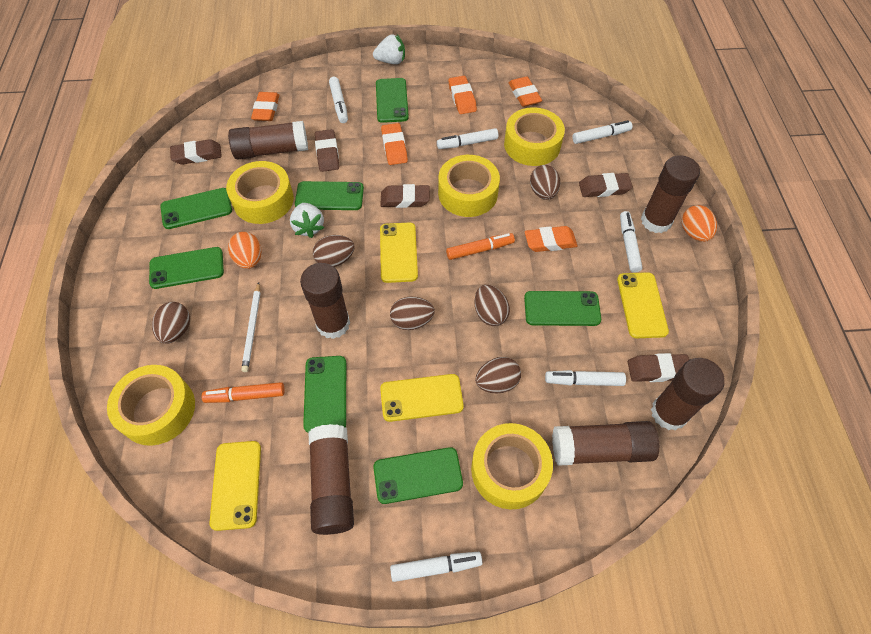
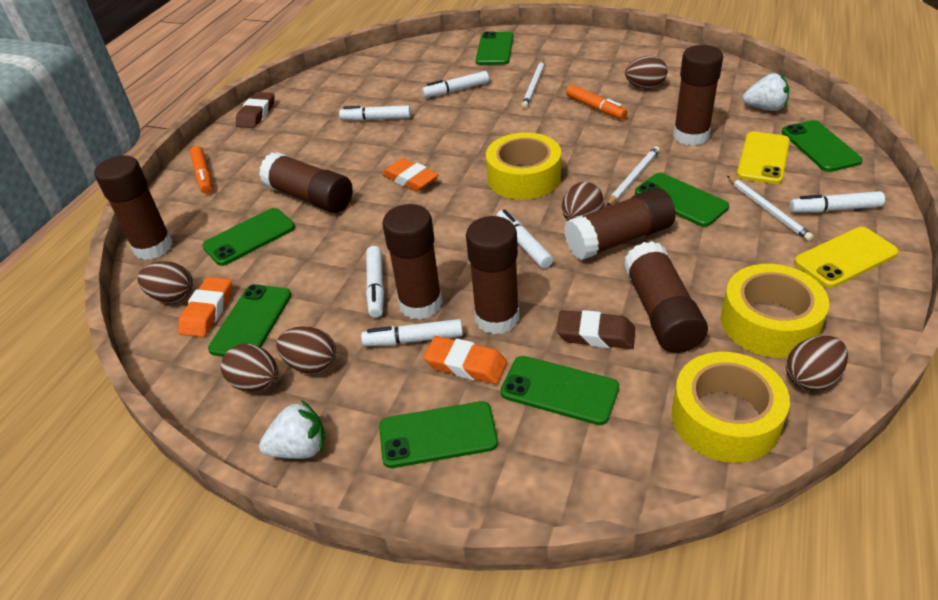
brown eraser: [170,139,222,165] [315,129,339,172] [380,184,430,208] [579,173,633,197] [628,353,689,382] = 5 -> [236,92,275,128] [556,310,635,349] = 2
brown glue stick: [228,121,308,160] [300,263,350,339] [308,424,354,535] [552,421,659,466] [641,155,700,233] [651,358,725,431] = 6 -> [94,155,173,260] [259,152,353,213] [382,204,443,320] [466,216,520,334] [564,188,676,260] [623,241,708,353] [673,45,723,146] = 7
orange egg: [228,232,261,269] [682,205,717,242] = 2 -> none = 0
orange eraser: [251,92,279,121] [381,123,408,165] [448,76,477,114] [509,77,542,107] [525,226,577,252] = 5 -> [178,277,232,337] [382,158,439,192] [424,336,507,384] = 3
white pencil: [241,282,261,372] = 1 -> [522,60,544,108] [607,146,660,206] [727,176,814,241] = 3
yellow phone: [209,441,261,531] [380,223,418,283] [380,374,464,422] [617,272,669,338] = 4 -> [737,131,790,184] [794,227,899,288] = 2
yellow tape: [107,365,195,446] [226,161,294,224] [438,155,500,217] [471,423,553,509] [504,107,565,166] = 5 -> [486,132,561,200] [672,352,790,463] [721,264,829,358] = 3

